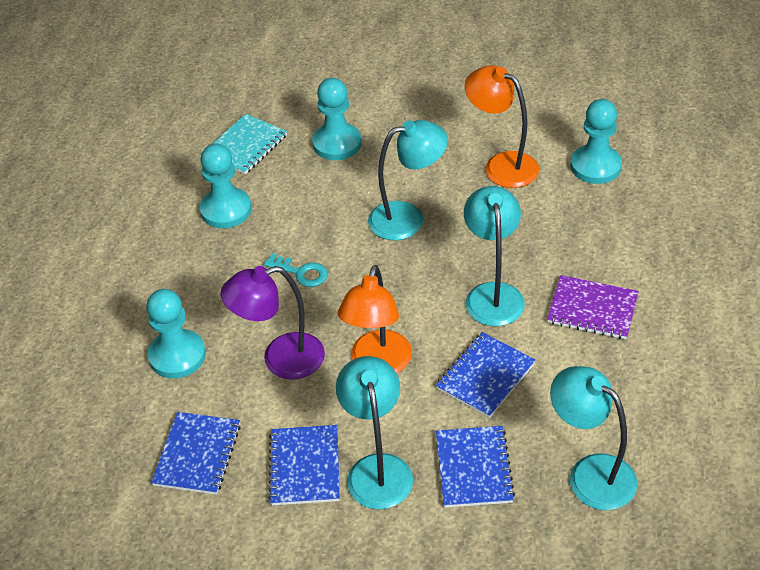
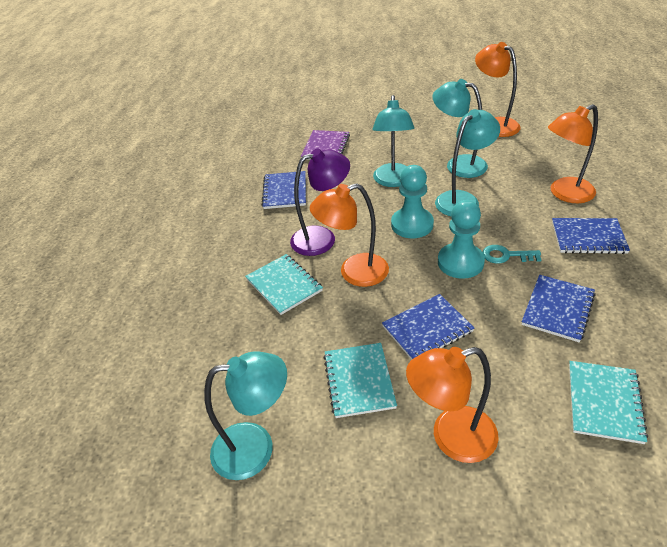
orange lamp: [338,265,412,373] [465,65,539,188] = 2 -> [310,183,389,287] [406,347,499,463] [475,42,521,137] [548,104,598,203] = 4
turquoise notebook: [212,114,287,175] = 1 -> [245,254,323,315] [323,343,397,418] [569,361,648,444] = 3
turquoise pawn: [146,289,206,379] [199,144,252,228] [312,78,362,160] [570,99,622,184] = 4 -> [391,165,434,238] [438,200,485,279] = 2

